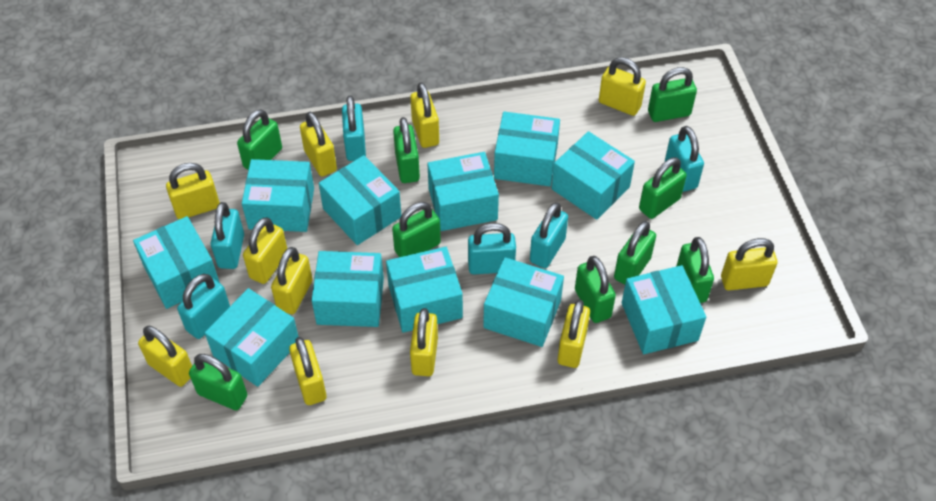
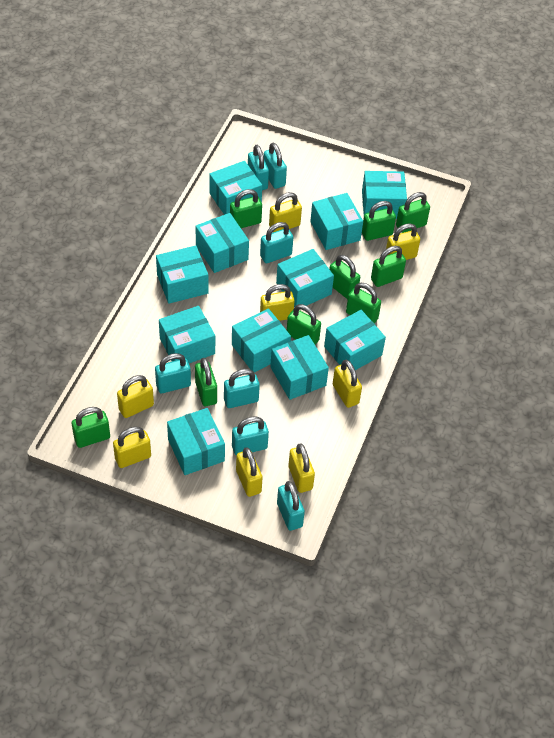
turquoise padlock: [177,274,230,339] [211,202,244,269] [342,96,366,161] [468,223,516,274] [530,202,568,268] [665,126,704,192] = 6 -> [155,353,191,393] [224,369,260,408] [232,416,269,455] [248,145,269,190] [260,222,293,263] [264,143,287,189] [277,481,305,531] = 7
yellow padlock: [138,326,192,387] [166,163,220,219] [243,217,287,284] [271,247,312,314] [289,337,327,405] [300,112,337,177] [410,82,439,148] [410,308,438,376] [557,300,590,368] [599,57,646,116] [721,238,778,290] = 11 -> [113,427,151,468] [117,375,154,418] [236,447,263,497] [260,284,295,321] [269,192,302,232] [288,443,315,493] [333,360,362,408] [386,223,420,260] = 8

